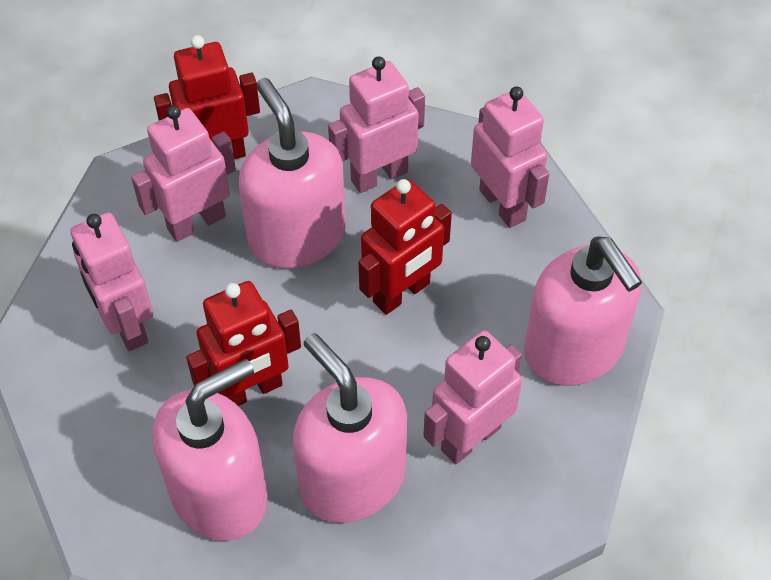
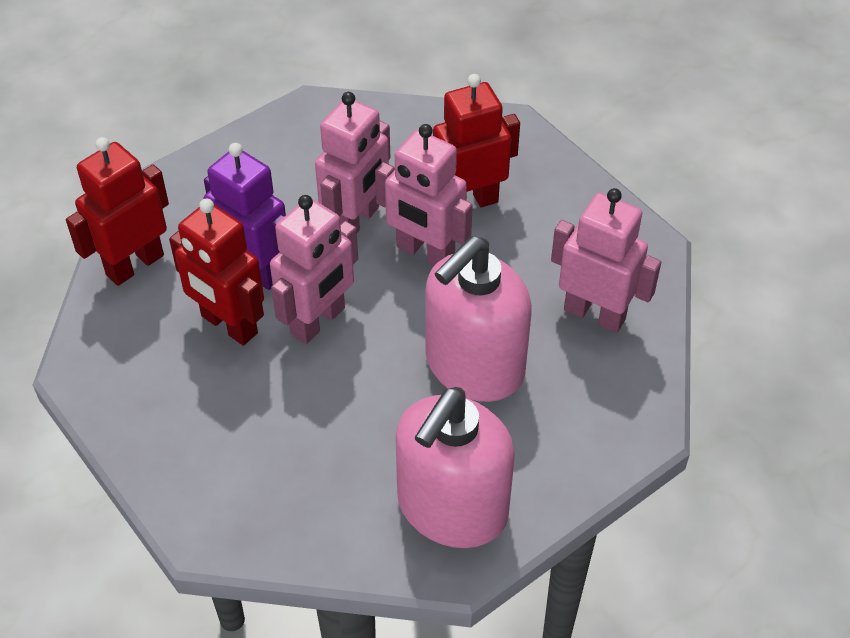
pink robot: [70,212,153,351] [131,105,236,242] [328,56,425,193] [423,330,522,464] [471,87,549,228] = 5 -> [270,195,358,344] [315,92,390,233] [375,124,473,266] [551,188,661,333] = 4
pink soap dispenser: [152,359,268,541] [239,78,346,268] [293,333,407,523] [524,237,642,386] = 4 -> [395,387,515,548] [425,236,532,402] = 2
purple robot: none = 0 -> [204,143,286,290] = 1

